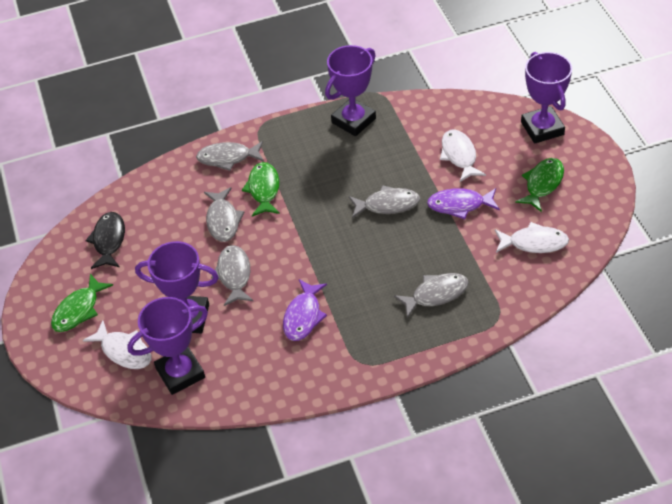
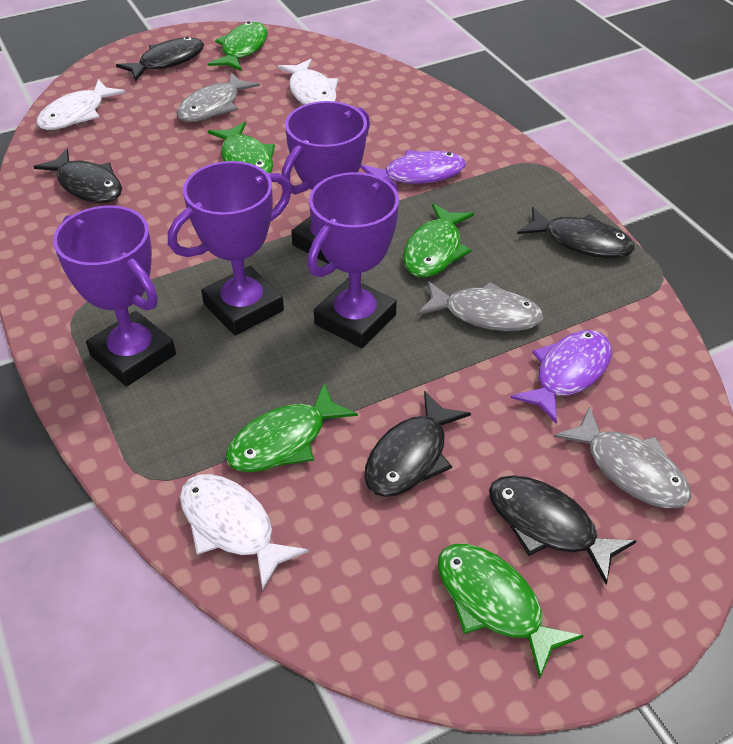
black fish: [85,212,125,269] = 1 -> [34,149,122,203] [116,37,204,81] [364,391,471,497] [489,475,636,585] [517,207,635,258] = 5
green fish: [51,274,113,332] [242,162,280,216] [515,158,564,212] = 3 -> [208,22,268,71] [208,122,275,173] [226,383,358,472] [403,203,474,277] [438,544,583,679] = 5
grey fish: [196,141,264,171] [204,187,244,242] [211,245,253,306] [349,185,420,218] [394,273,469,318] = 5 -> [177,72,260,122] [417,281,544,331] [554,406,691,508] = 3

